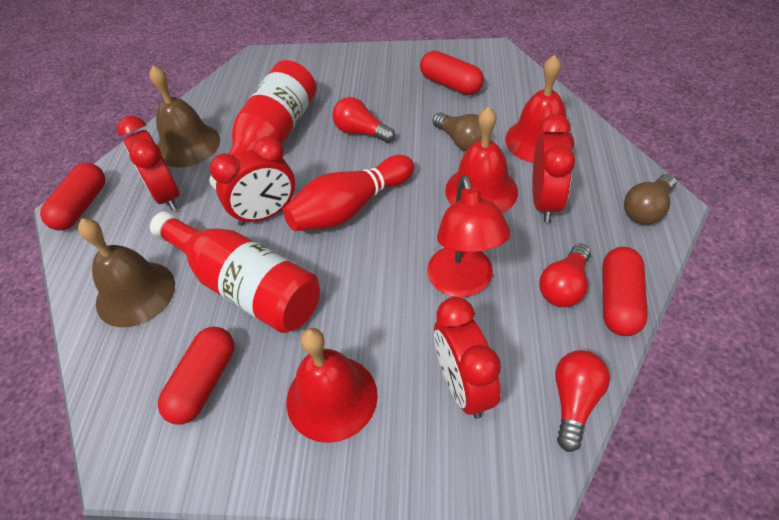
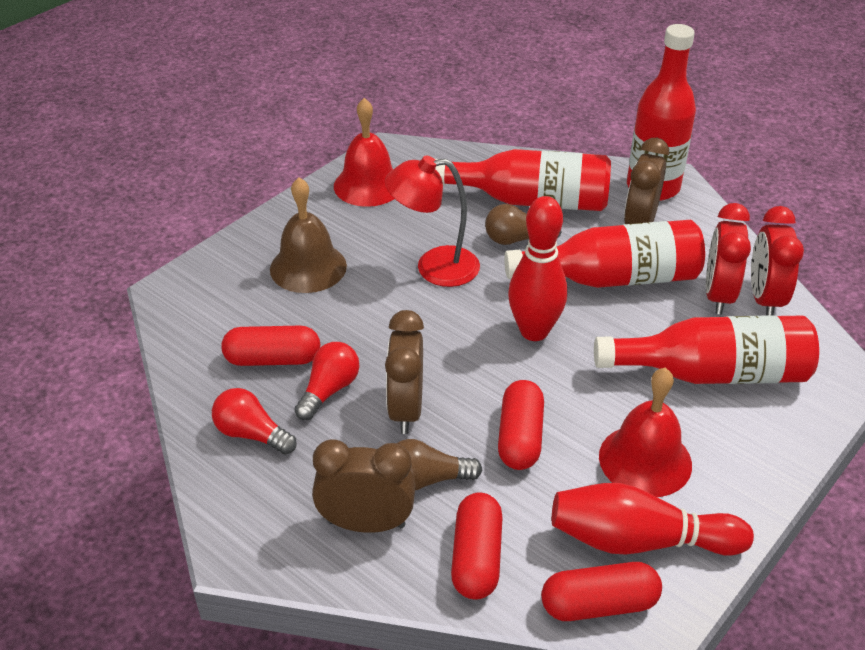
brown bell: [78,218,175,327] [149,65,220,167] = 2 -> [270,177,347,293] = 1
brown clock: none = 0 -> [312,439,416,533] [385,310,424,434] [624,138,669,224] = 3
red bell: [287,328,378,443] [445,106,518,213] [505,55,574,163] = 3 -> [334,98,394,207] [599,368,692,497] = 2
red bottle: [150,211,320,333] [209,60,317,190] = 2 -> [435,149,611,211] [504,220,705,288] [594,315,819,384] [627,24,696,201] = 4
red bowling pin: [283,155,414,231] = 1 -> [508,196,567,341] [552,483,754,556] = 2
red clock: [117,116,180,211] [210,136,295,226] [434,297,501,419] [532,114,575,222] = 4 -> [706,203,751,315] [751,206,804,316] = 2
red light bulb: [332,97,395,143] [539,244,591,307] [555,350,610,452] = 3 -> [212,388,297,455] [294,342,359,420] = 2

